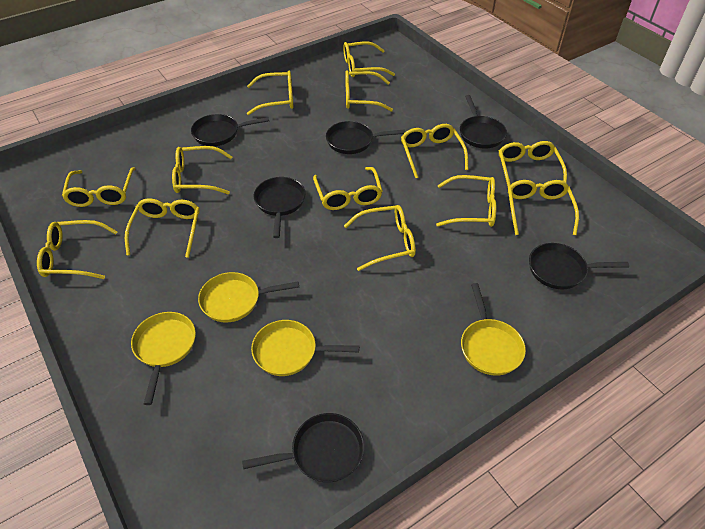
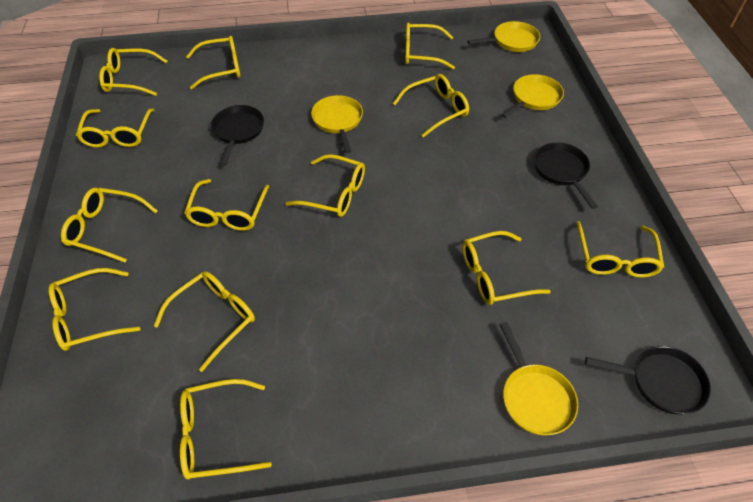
black pan: [191,114,269,146] [242,413,364,483] [254,177,306,238] [326,121,405,154] [460,95,507,149] [529,243,629,289] = 6 -> [211,105,264,166] [534,142,598,209] [585,346,711,415] = 3

